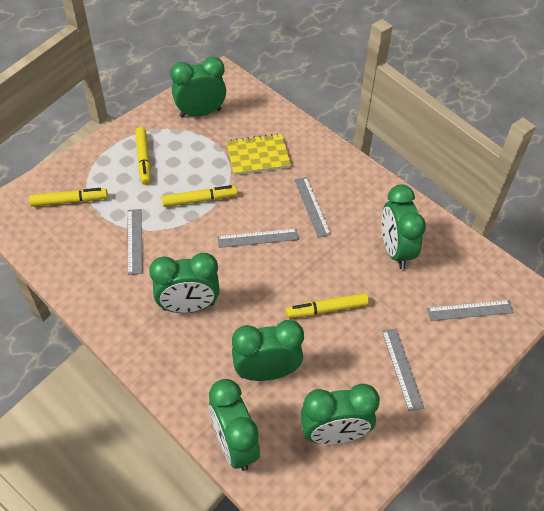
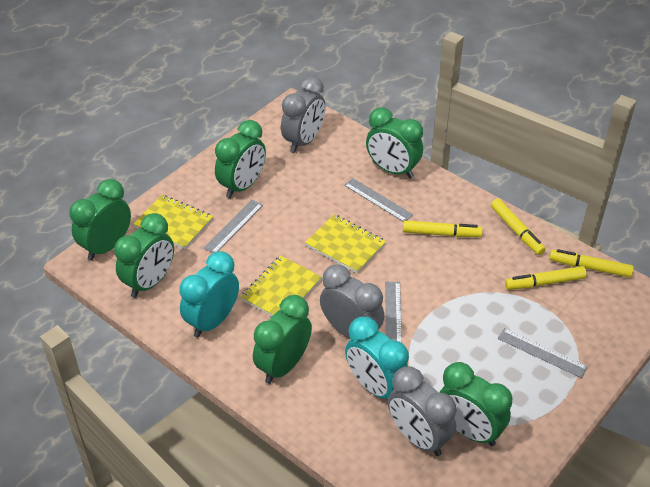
grey clock: none = 0 -> [281,76,325,153] [320,265,384,338] [388,366,456,456] = 3
grey ruler: [128,209,143,275] [217,228,299,248] [294,177,331,238] [382,328,424,412] [427,300,514,321] = 5 -> [204,200,263,253] [344,178,413,222] [385,282,402,343] [498,328,588,378] = 4
turquoise clock: none = 0 -> [179,251,239,338] [345,317,409,399] = 2
yellow notebook: [226,133,291,175] = 1 -> [133,195,213,249] [241,256,322,316] [305,214,386,274] = 3

